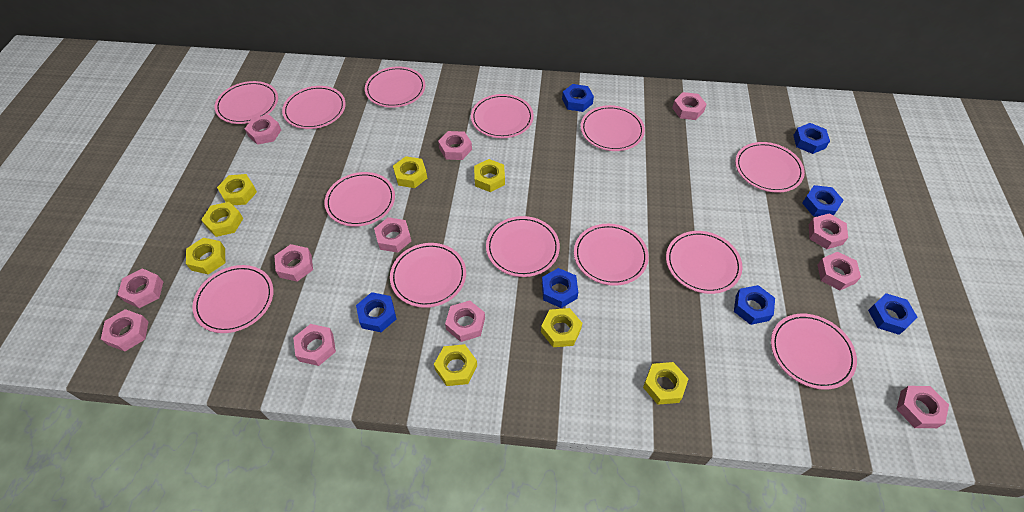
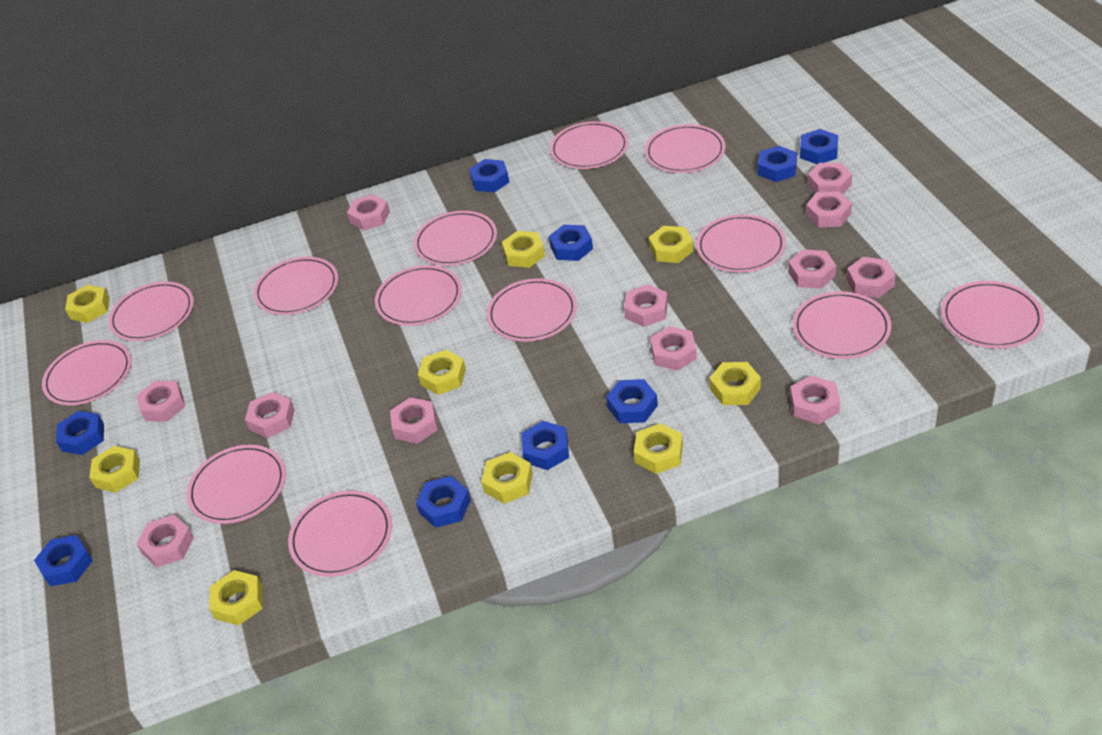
blue nut: [356,292,397,332] [542,268,578,308] [562,84,594,112] [734,285,775,325] [793,123,830,154] [802,185,844,217] [868,293,918,335] = 7 -> [34,535,93,586] [56,411,104,455] [416,476,471,528] [469,159,509,192] [522,421,569,470] [549,225,593,261] [606,379,658,423] [758,146,797,182] [800,129,838,164] = 9
yellow nut: [186,238,225,275] [201,202,243,237] [217,174,257,205] [393,156,427,188] [434,344,477,386] [474,159,505,192] [541,308,582,347] [643,362,688,405] = 8 -> [65,285,110,323] [89,446,140,493] [209,570,263,625] [418,350,466,395] [481,452,533,504] [502,231,545,268] [634,423,683,474] [649,226,693,263] [709,362,761,405] = 9

